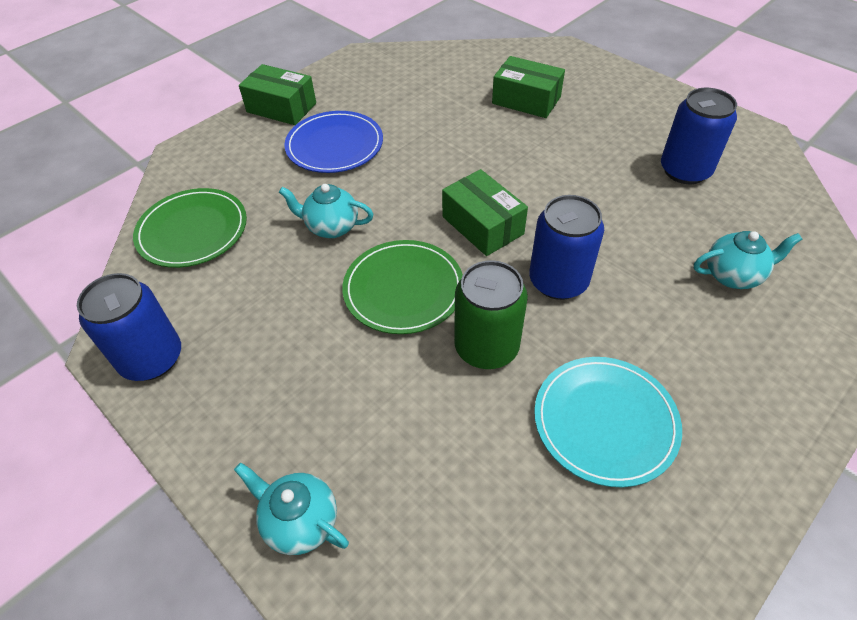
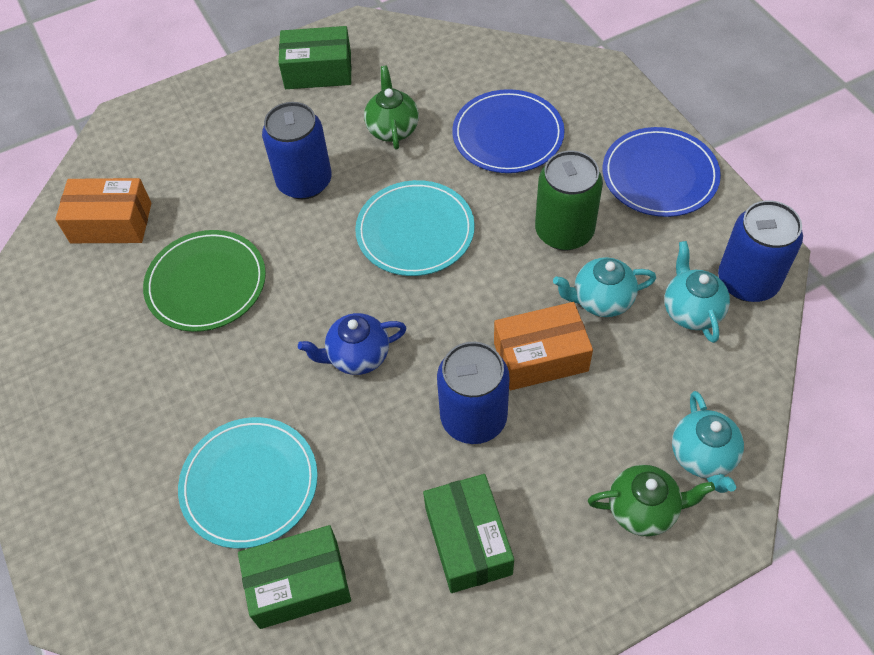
blue plate: [284,111,383,173] = 1 -> [452,89,565,173] [603,127,721,217] = 2
blue teapot: none = 0 -> [298,313,407,375] = 1
green plate: [133,188,247,268] [342,240,463,334] = 2 -> [143,230,266,332] = 1
green teapot: none = 0 -> [364,66,419,149] [588,465,715,536] = 2
orange box: none = 0 -> [55,178,151,243] [494,302,593,390] = 2
turquoise plate: [534,357,682,487] = 1 -> [178,417,318,549] [355,180,475,276] = 2

